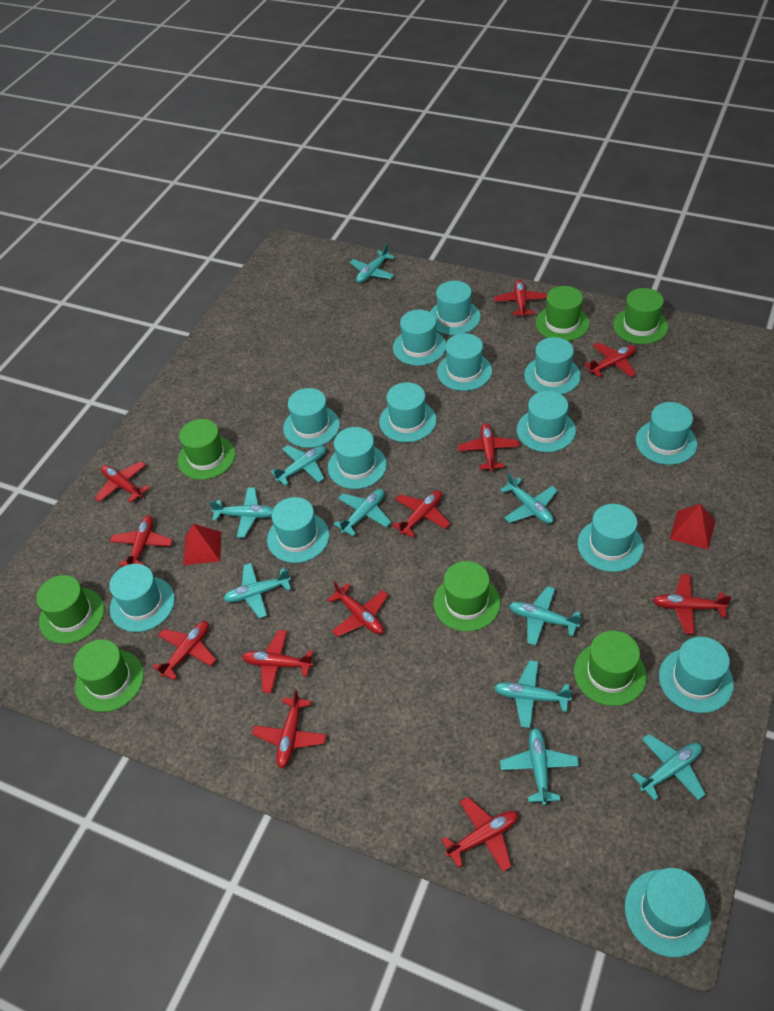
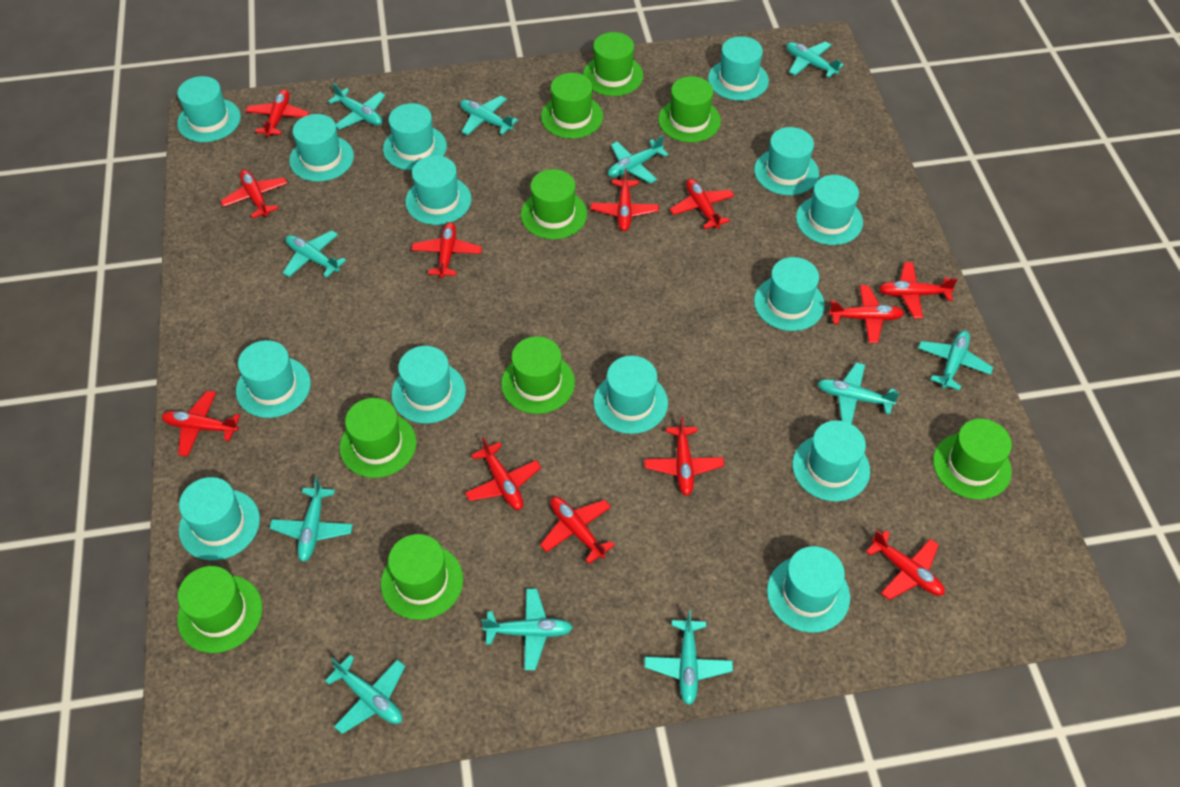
green hat: [36,575,104,644] [73,639,144,712] [178,419,235,480] [433,561,501,632] [535,286,590,341] [574,631,647,706] [613,288,668,344] = 7 -> [177,566,262,653] [340,398,417,478] [381,534,463,620] [501,336,575,414] [521,169,587,239] [541,73,603,139] [583,32,644,96] [658,76,721,142] [933,419,1012,500] = 9
red pyramid: [183,524,221,565] [670,504,716,549] = 2 -> none = 0
turquoise plane: [209,487,274,538] [224,563,291,618] [271,445,326,486] [334,489,391,536] [350,244,395,283] [494,660,573,728] [500,473,558,524] [500,728,579,805] [509,586,581,646] [632,734,706,801] = 10 -> [270,477,353,562] [283,230,346,278] [325,655,405,734] [328,83,386,130] [460,96,518,135] [482,588,573,670] [608,135,669,184] [644,610,733,705] [786,41,844,78] [817,362,900,424] [918,330,993,391] = 11

